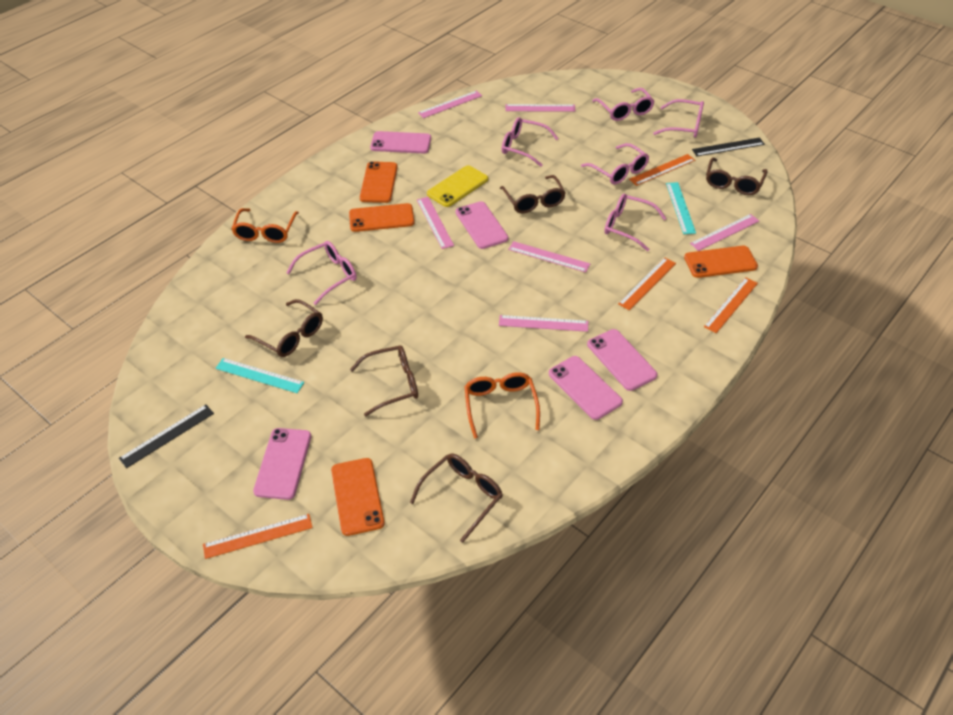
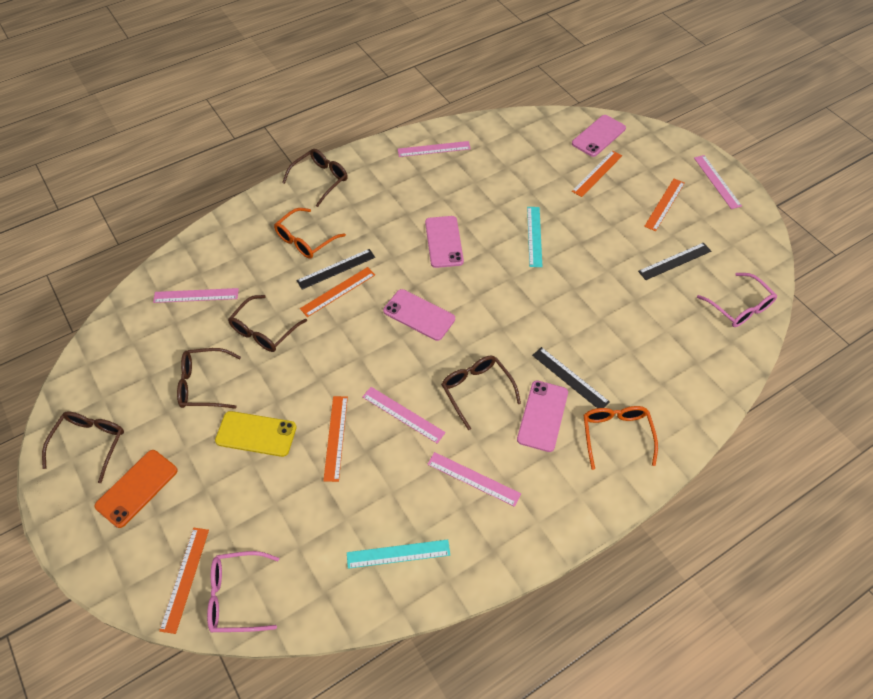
black ruler: [119,404,214,468] [692,138,765,156] = 2 -> [296,249,375,290] [532,347,610,408] [638,243,711,280] = 3
orange phone: [331,458,385,536] [349,203,414,232] [360,161,398,203] [684,246,758,278] = 4 -> [95,450,178,528] = 1
orange ruler: [203,514,313,559] [618,258,676,311] [629,154,695,186] [704,277,758,333] = 4 -> [159,528,209,634] [300,267,375,317] [323,396,348,482] [572,151,622,197] [644,179,685,231] = 5
pink glasses: [286,241,357,305] [502,117,559,167] [581,143,649,184] [592,88,655,121] [604,194,667,251] [653,99,704,138] = 6 -> [207,551,279,632] [697,273,777,327] = 2
pink phone: [253,428,311,500] [370,131,431,153] [455,201,509,249] [549,356,623,420] [587,329,658,391] = 5 -> [383,289,455,341] [425,216,464,268] [517,380,568,452] [572,115,626,157] = 4
pink ruler: [417,197,454,249] [418,91,482,118] [499,315,588,332] [505,104,575,112] [508,241,590,272] [690,214,759,251] = 6 -> [153,288,239,303] [363,387,446,444] [398,141,471,157] [427,452,521,507] [694,155,742,209] = 5

